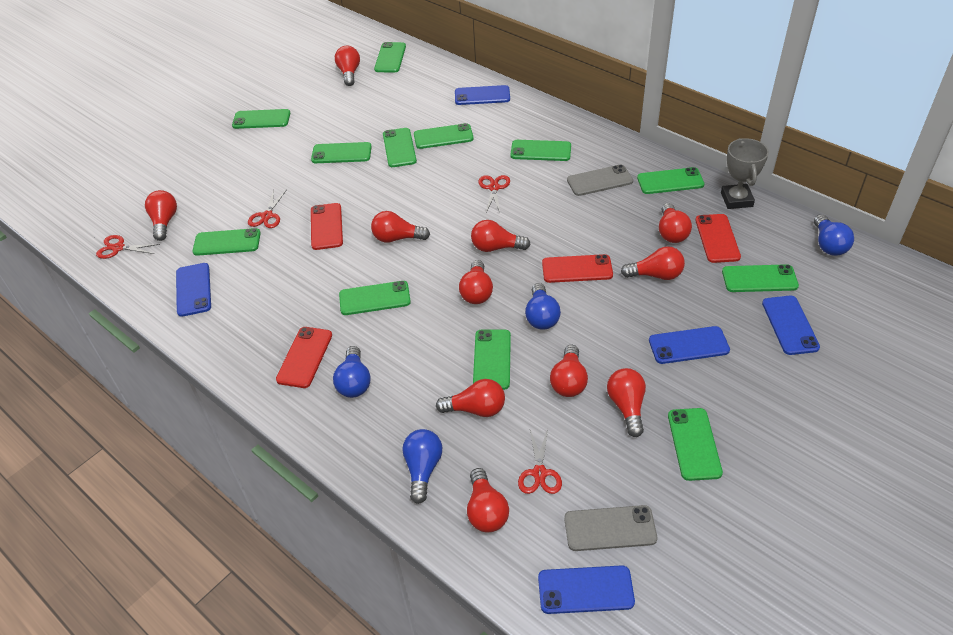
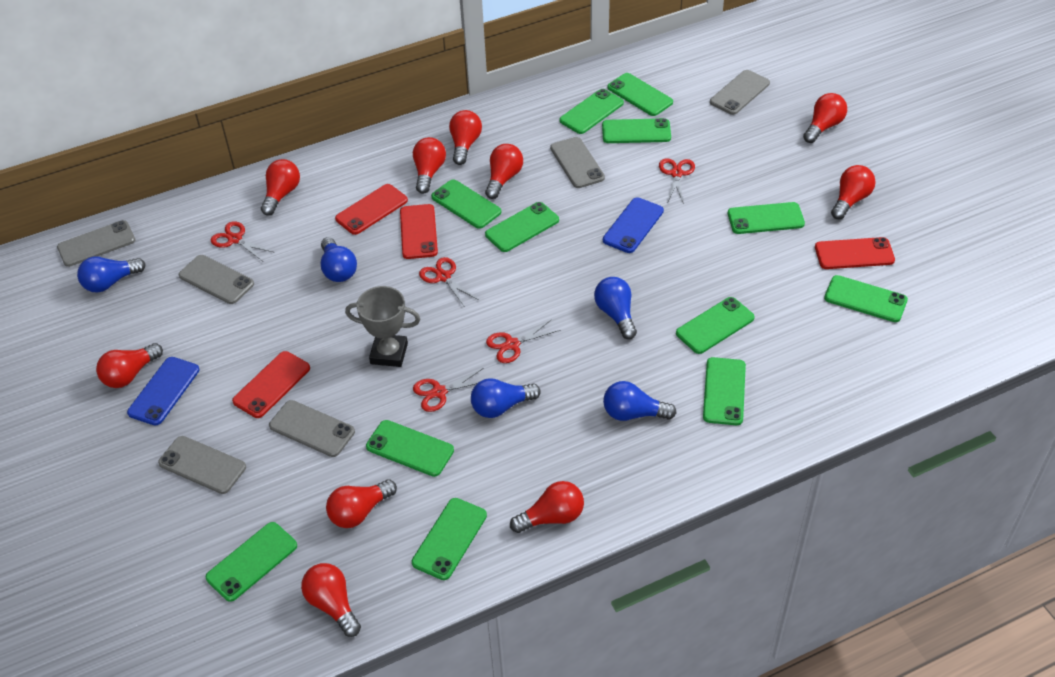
blue light bulb: [333,346,371,398] [402,429,442,504] [525,283,561,330] [814,214,854,256] = 4 -> [77,256,145,293] [321,237,357,282] [471,378,541,418] [594,277,637,339] [603,381,676,421] = 5
blue phone: [176,263,211,317] [455,85,510,105] [538,565,635,614] [649,326,730,364] [762,296,820,355] = 5 -> [127,357,199,426] [603,197,664,253] = 2
grey phone: [564,505,657,551] [567,164,633,196] = 2 -> [57,220,135,267] [158,436,246,494] [178,255,254,304] [269,400,355,457] [550,137,605,188] [710,70,770,115] = 6
red light bulb: [145,190,177,241] [335,46,360,86] [371,211,430,243] [436,379,505,417] [459,260,493,304] [467,468,509,532] [471,220,531,252] [550,345,588,397] [607,368,646,437] [621,246,685,280] [659,203,692,243] = 11 -> [96,343,163,388] [261,159,300,216] [301,563,361,637] [326,479,397,528] [413,137,446,194] [449,110,482,165] [485,144,523,199] [510,481,584,533] [803,93,847,143] [831,165,876,219] = 10
red scissors: [96,235,160,259] [248,189,286,228] [478,175,510,212] [518,429,562,494] = 4 -> [211,221,275,261] [413,368,484,412] [419,257,479,306] [486,319,560,363] [659,158,695,204] = 5

